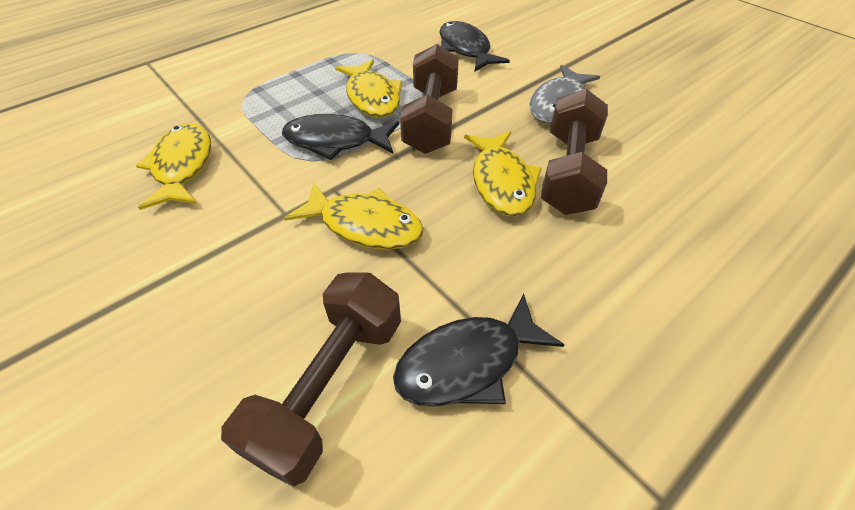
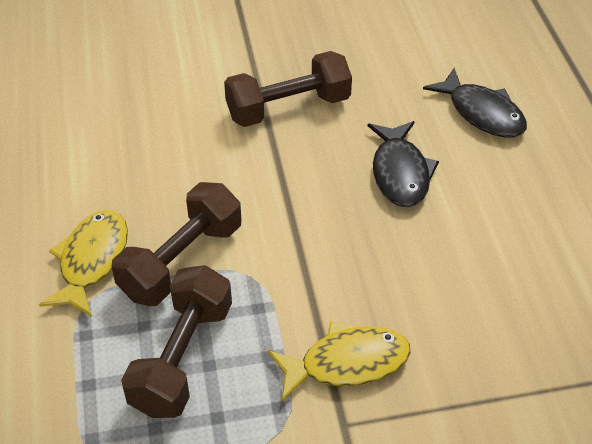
black fish: [282,114,399,160] [393,293,564,407] [439,21,510,71] = 3 -> [368,121,439,207] [423,68,527,137] = 2
grey fish: [529,65,600,123] = 1 -> none = 0
yellow fish: [136,123,211,210] [284,183,423,250] [335,59,402,118] [464,131,542,217] = 4 -> [39,210,128,317] [268,322,410,401] = 2

